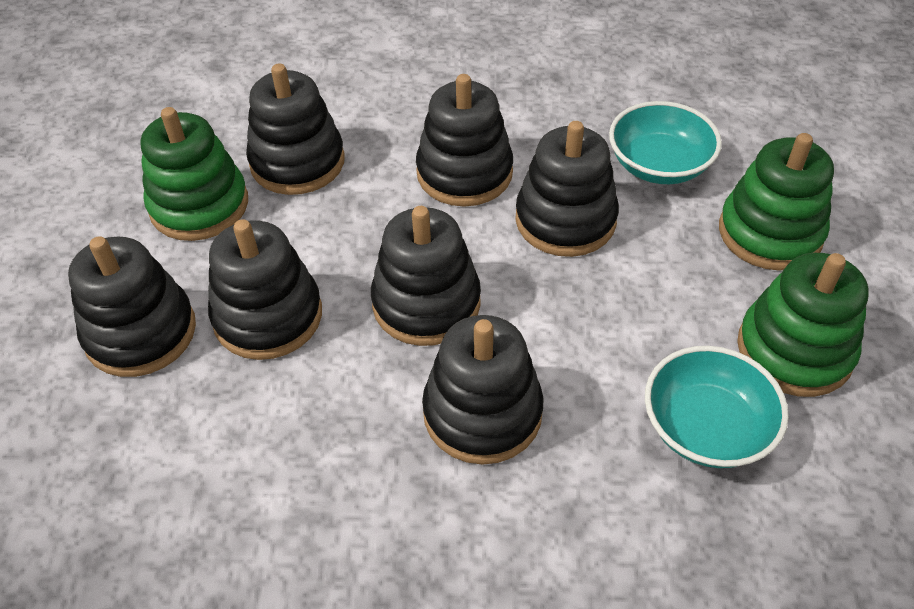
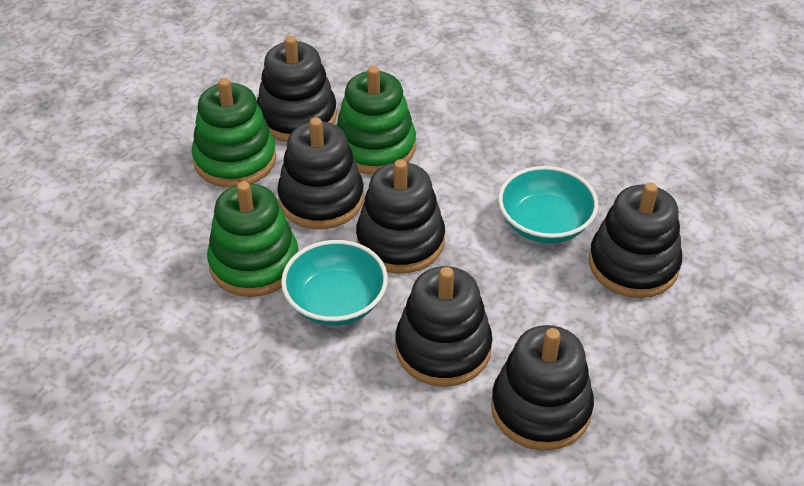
black stacking toy: [68,236,196,377] [208,219,322,360] [246,64,345,195] [371,206,481,346] [416,74,513,207] [422,315,544,465] [515,121,619,257] = 7 -> [257,36,337,142] [277,117,364,229] [356,159,445,274] [395,266,492,387] [491,325,594,450] [589,182,682,298] = 6

